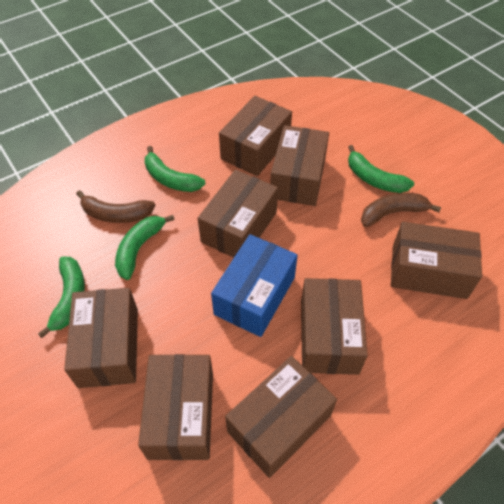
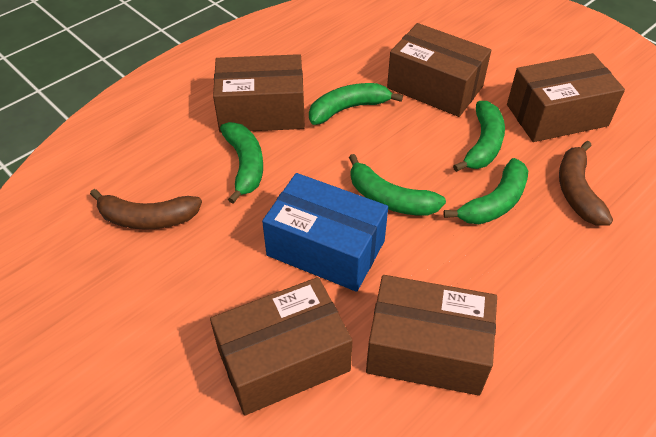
brown box: [64,288,138,388] [138,354,213,460] [198,169,278,258] [219,96,292,176] [225,356,337,478] [270,125,329,206] [301,278,368,375] [391,222,482,299] = 8 -> [210,277,353,415] [213,54,305,133] [366,275,497,396] [387,23,491,117] [507,53,625,142] = 5
green banana: [38,257,85,338] [115,215,175,280] [145,146,205,192] [348,145,414,193] = 4 -> [220,122,263,204] [309,83,403,125] [349,154,446,216] [443,158,528,224] [453,101,505,172] = 5

